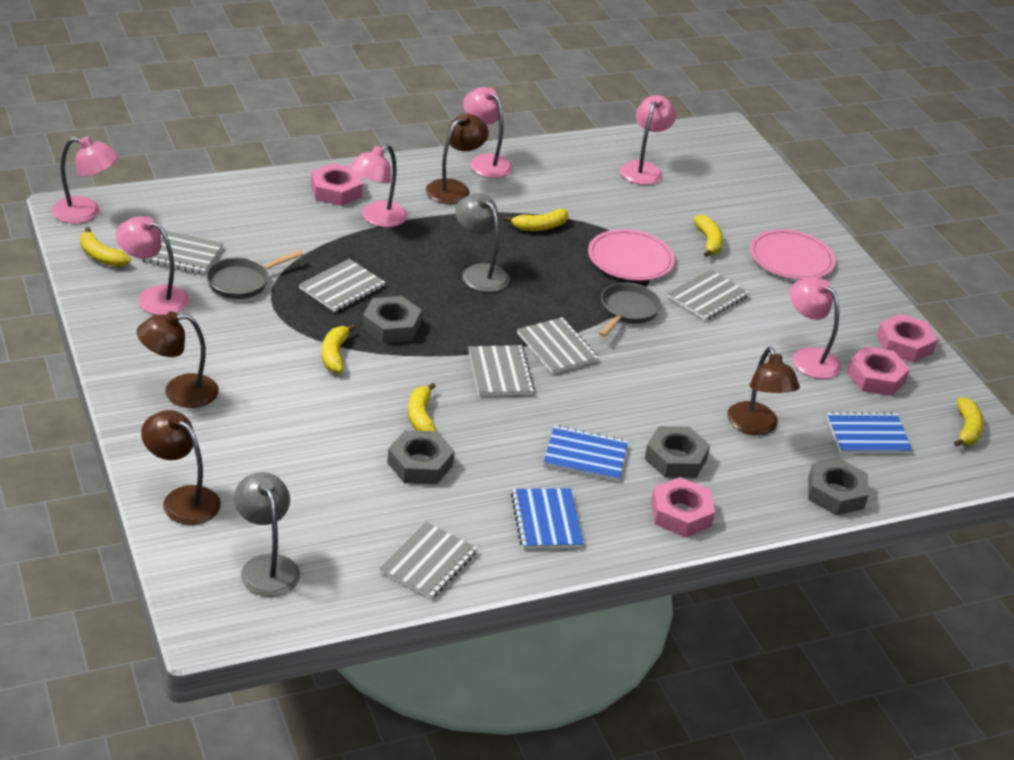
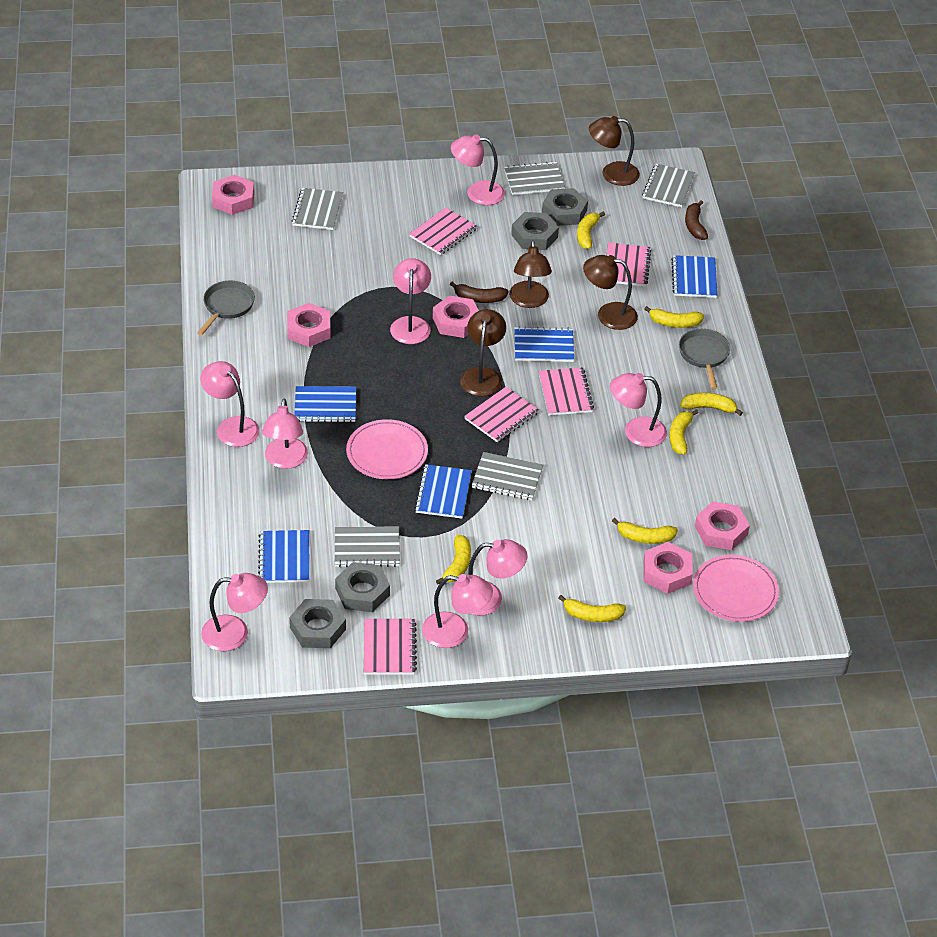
blue notebook: [511,488,584,549] [543,426,628,481] [827,412,912,453] = 3 -> [258,530,310,583] [294,386,356,422] [415,464,472,519] [514,326,574,362] [671,255,718,298] = 5
brown banana: none = 0 -> [450,282,509,303] [685,200,708,240] = 2
grey lamp: [234,472,300,597] [455,193,509,292] = 2 -> none = 0
grey notebook: [140,230,223,274] [299,259,386,312] [379,522,477,599] [468,345,535,396] [517,317,599,374] [667,269,749,321] = 6 -> [292,188,343,230] [335,527,400,567] [472,452,543,500] [504,161,565,195] [642,164,695,207] = 5
pink lamp: [52,137,118,223] [115,216,189,315] [349,144,408,227] [463,87,513,178] [620,95,676,185] [790,277,841,379] = 6 -> [200,361,260,447] [201,573,268,651] [262,399,308,469] [390,258,431,344] [422,574,493,648] [451,134,505,205] [468,539,528,616] [610,373,667,447] = 8
pink notebook: none = 0 -> [364,619,417,675] [409,208,477,255] [464,387,539,442] [539,367,594,415] [606,242,651,287] = 5
pink nut: [311,163,363,206] [651,477,715,537] [847,346,910,396] [877,314,937,363] = 4 -> [212,175,254,215] [287,303,331,347] [433,295,479,338] [643,542,693,594] [695,501,750,550] = 5
yellow banana: [80,227,131,267] [322,324,356,373] [408,383,436,432] [504,209,568,231] [694,215,723,257] [954,397,984,447] = 6 -> [436,534,471,584] [558,595,626,622] [577,211,605,249] [612,518,678,544] [644,306,704,328] [669,409,699,455] [680,393,743,416] = 7

